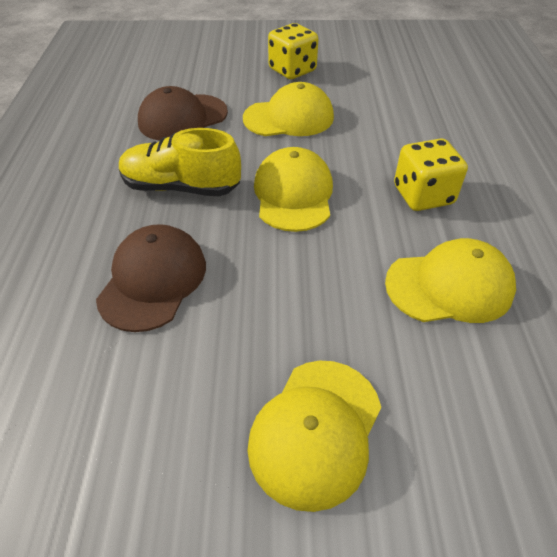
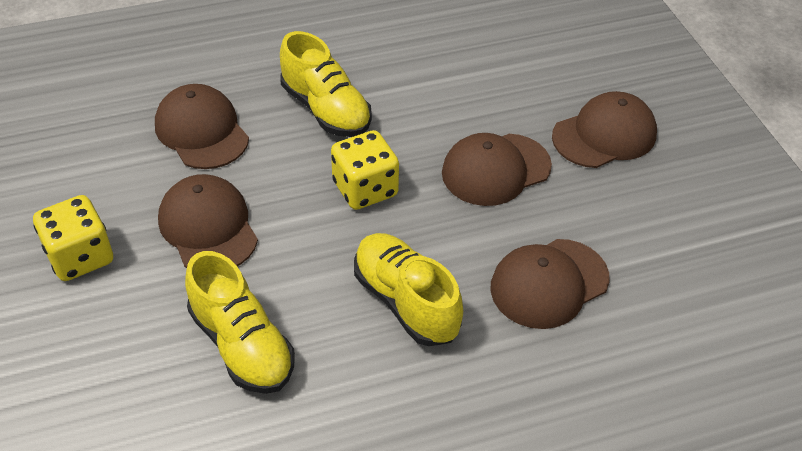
brown cap: [96,224,206,332] [138,86,228,141] = 2 -> [155,84,249,169] [158,174,258,268] [442,133,552,206] [490,239,610,329] [552,91,657,168] = 5
yellow cap: [243,82,334,136] [247,361,381,512] [254,147,333,232] [385,238,516,323] = 4 -> none = 0
yellow shoe: [119,128,241,196] = 1 -> [185,251,295,394] [280,31,372,137] [354,233,463,346] = 3

